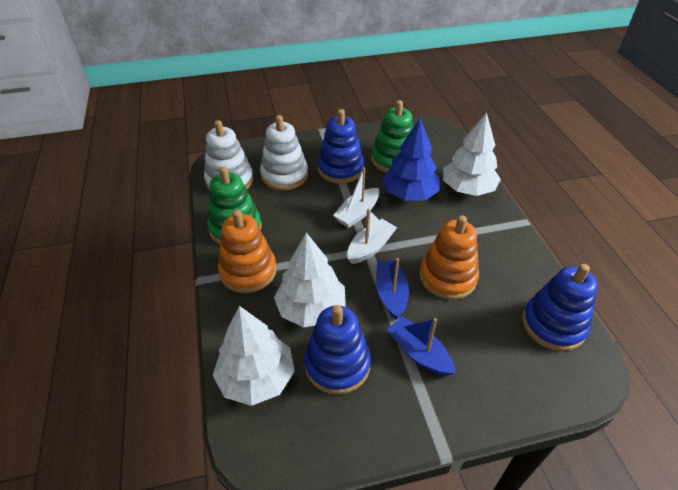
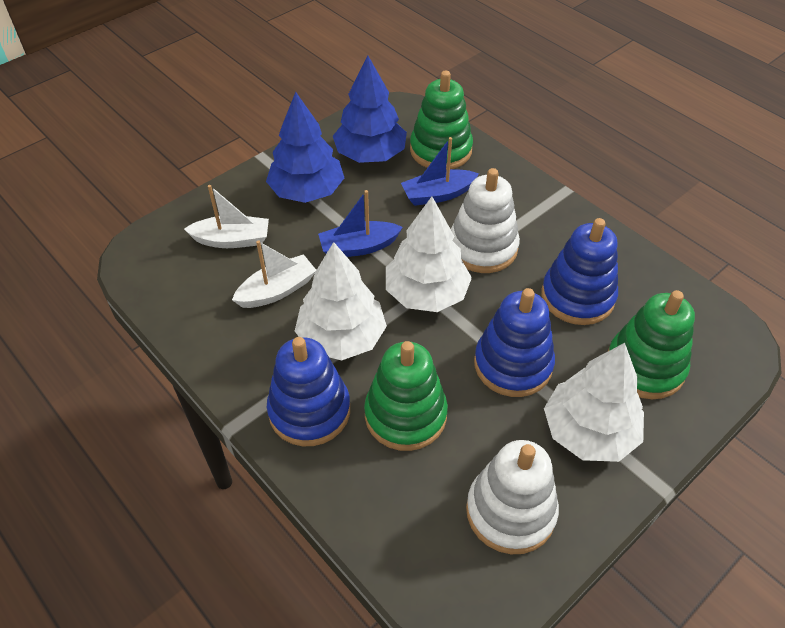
blue tree: [382,118,440,201] = 1 -> [266,92,344,203] [333,55,407,163] = 2
green stacking toy: [207,166,261,244] [371,100,414,173] = 2 -> [364,341,448,451] [410,70,473,170] [608,290,695,399] = 3
orange stacking toy: [218,209,277,293] [420,215,479,300] = 2 -> none = 0

